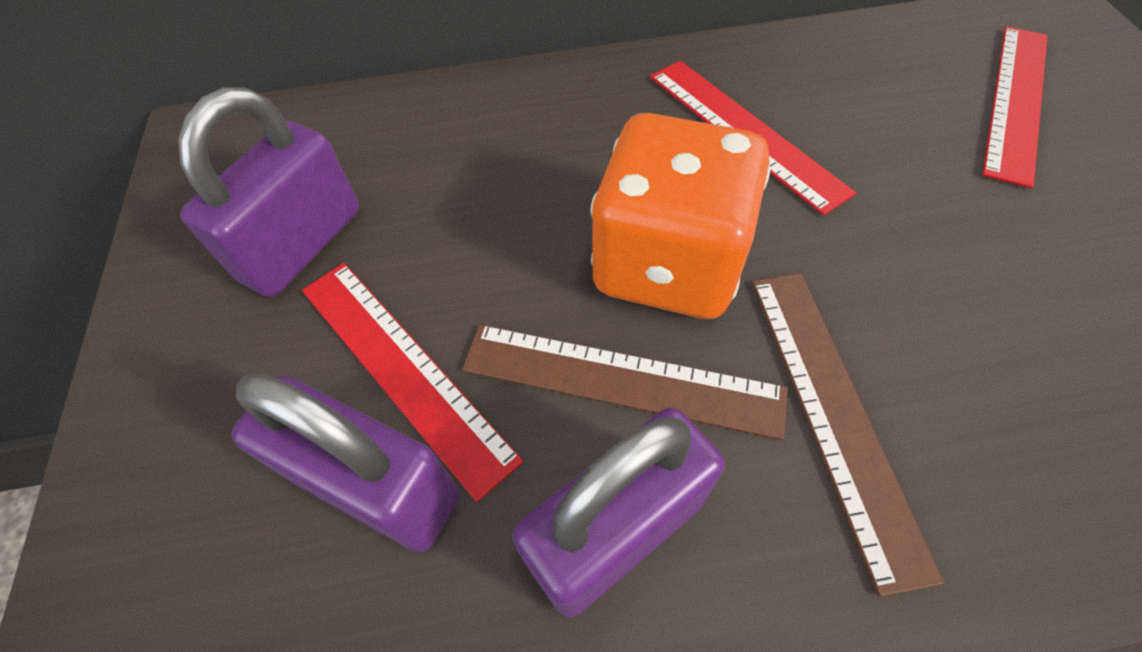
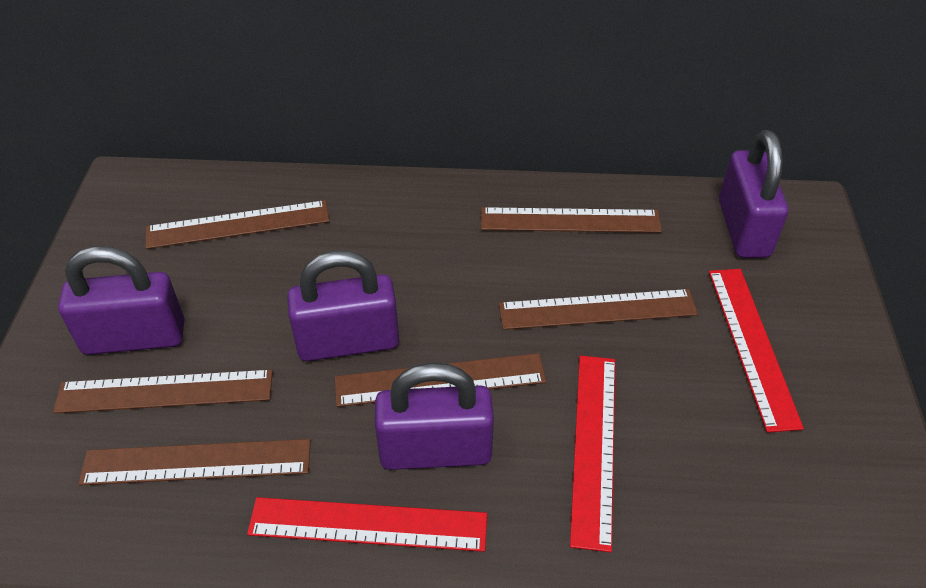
brown ruler: [462,325,788,440] [752,273,944,597] = 2 -> [53,370,273,414] [78,439,311,485] [145,200,329,249] [335,353,546,407] [481,207,662,233] [499,289,698,330] = 6
orange dice: [590,113,770,319] = 1 -> none = 0
purple padlock: [178,87,359,297] [231,373,460,552] [513,408,725,617] = 3 -> [58,246,185,355] [287,251,399,361] [375,362,494,470] [719,130,788,258] = 4

